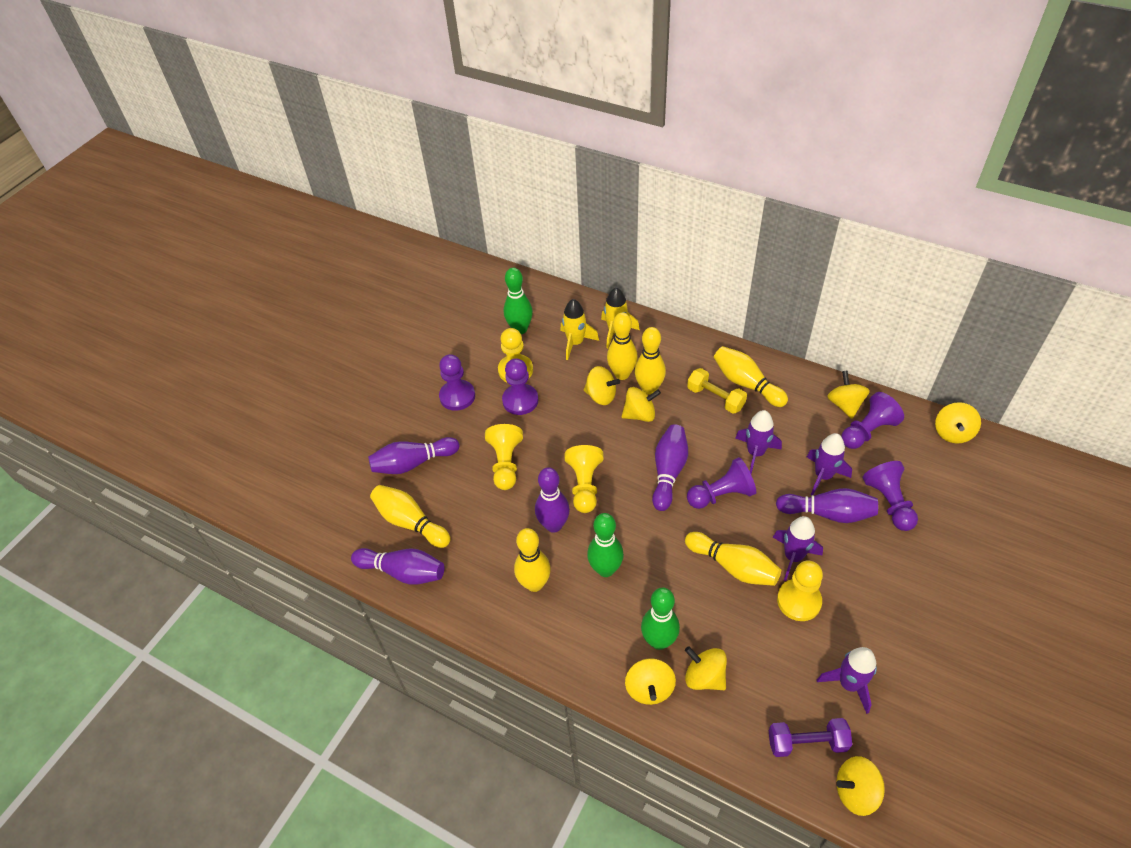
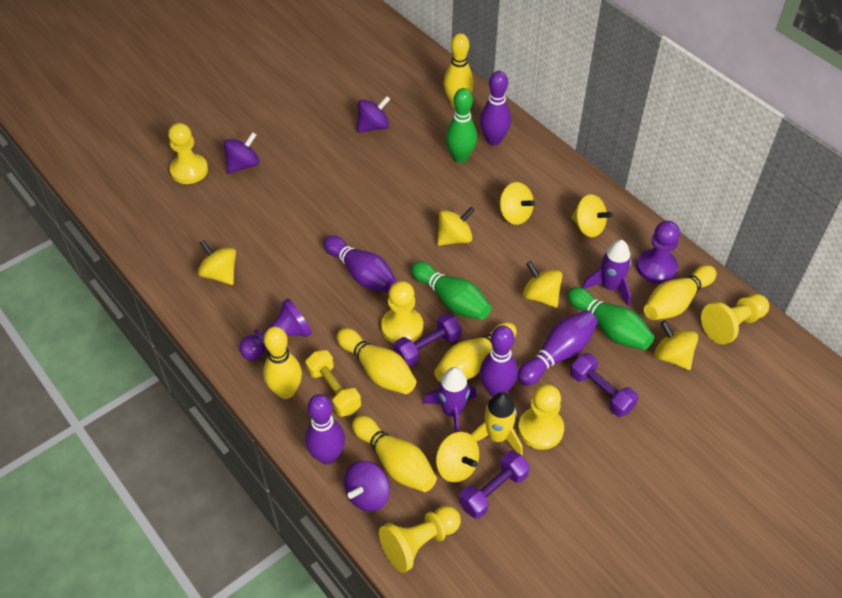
purple dumbbell: [769,718,852,757] = 1 -> [394,313,462,367] [459,451,530,519] [570,353,639,417] = 3
purple pawn: [439,354,475,411] [502,358,538,415] [687,457,756,509] [841,392,904,449] [863,461,918,531] = 5 -> [239,298,312,361] [636,221,680,284] = 2
purple rocket: [735,410,782,474] [773,516,823,581] [807,433,852,495] [817,647,877,714] = 4 -> [423,367,477,432] [582,240,631,306] = 2
purple spinning top: none = 0 -> [224,132,259,174] [344,461,390,512] [357,96,390,133] = 3
yellow pawn: [485,424,523,490] [498,328,533,382] [565,445,604,513] [777,560,823,621] = 4 -> [168,123,208,184] [379,506,461,573] [381,281,423,343] [518,384,564,450] [701,294,769,345] = 5
yellow rocket: [560,299,599,360] [601,287,640,348] = 2 -> [471,392,523,455] = 1

